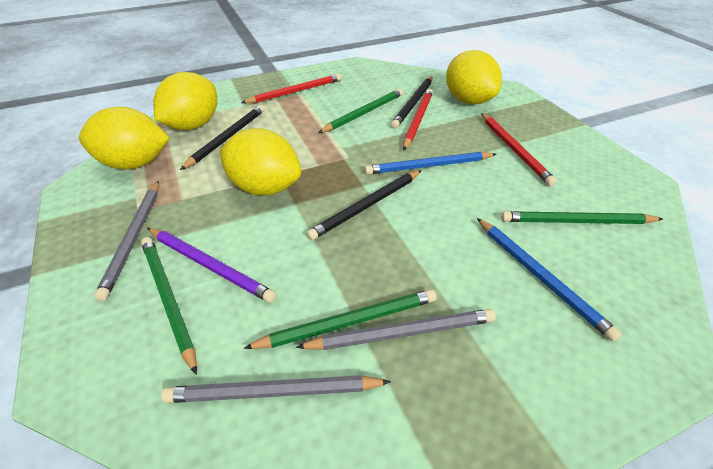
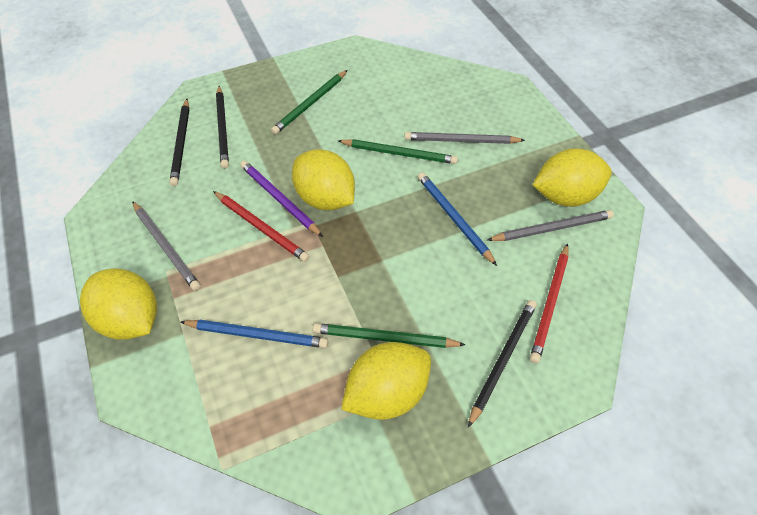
green pencil: [141,237,197,375] [244,289,437,349] [318,88,403,133] [501,211,663,224] = 4 -> [271,70,347,134] [313,323,465,348] [338,139,458,164] = 3
red pencil: [241,74,342,103] [403,89,433,151] [481,113,557,186] = 3 -> [213,191,310,262] [530,243,568,363] = 2

